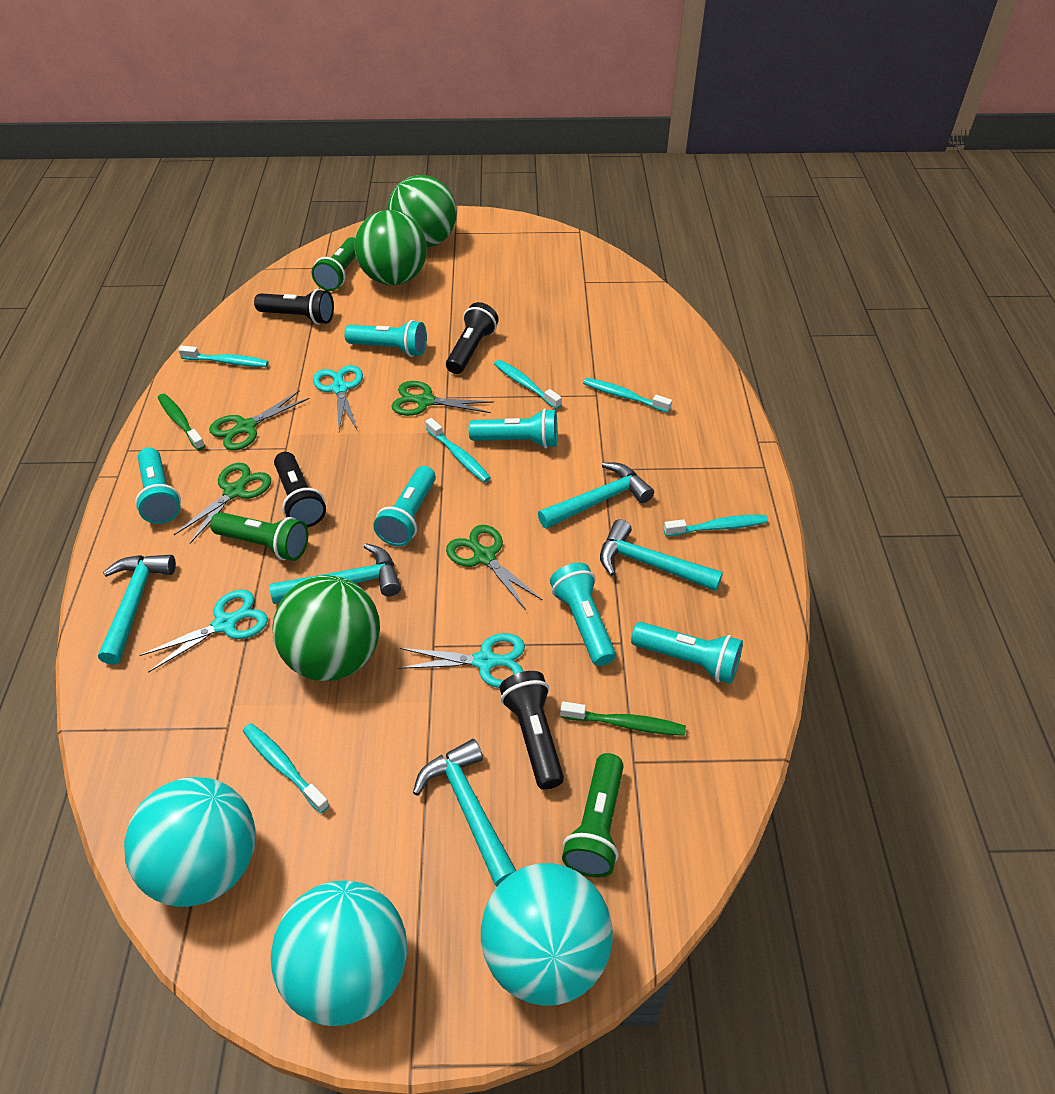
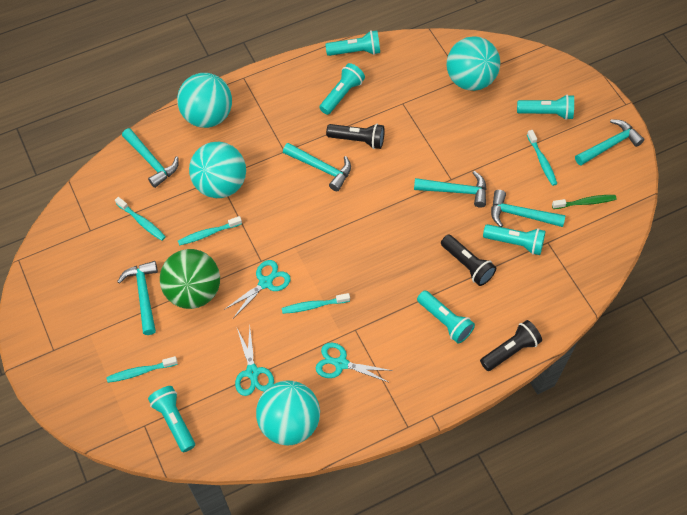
black flashlight: [254,289,334,325] [274,452,326,527] [446,302,499,374] [499,671,564,790] = 4 -> [326,123,385,149] [441,235,496,286] [480,320,542,371] = 3
green ball: [272,575,380,681] [355,210,427,285] [388,175,457,248] = 3 -> [160,249,220,309] = 1
green flashlight: [210,512,308,561] [312,237,356,291] [562,753,624,878] = 3 -> none = 0
green scissors: [174,463,271,544] [209,390,310,450] [392,381,494,416] [446,525,543,610] = 4 -> none = 0
green toothbrush: [158,394,205,451] [560,702,686,736] = 2 -> [552,195,617,209] = 1
turquoise ball: [124,777,256,907] [271,881,407,1026] [481,863,613,1006] = 3 -> [177,73,232,128] [189,142,246,198] [256,381,320,445] [447,36,500,91] = 4
turquoise hammer: [98,555,176,664] [269,543,401,604] [413,739,516,886] [538,462,654,529] [600,519,723,591] = 5 -> [117,261,158,335] [122,128,179,188] [283,143,351,191] [414,171,487,208] [491,190,565,227] [575,119,644,166] = 6
turquoise toothbrush: [178,345,269,367] [243,723,330,813] [425,418,491,482] [494,360,562,409] [583,378,672,413] [664,515,768,536] = 6 -> [106,356,178,383] [115,197,166,241] [178,216,242,246] [282,293,350,314] [527,130,557,186] = 5

